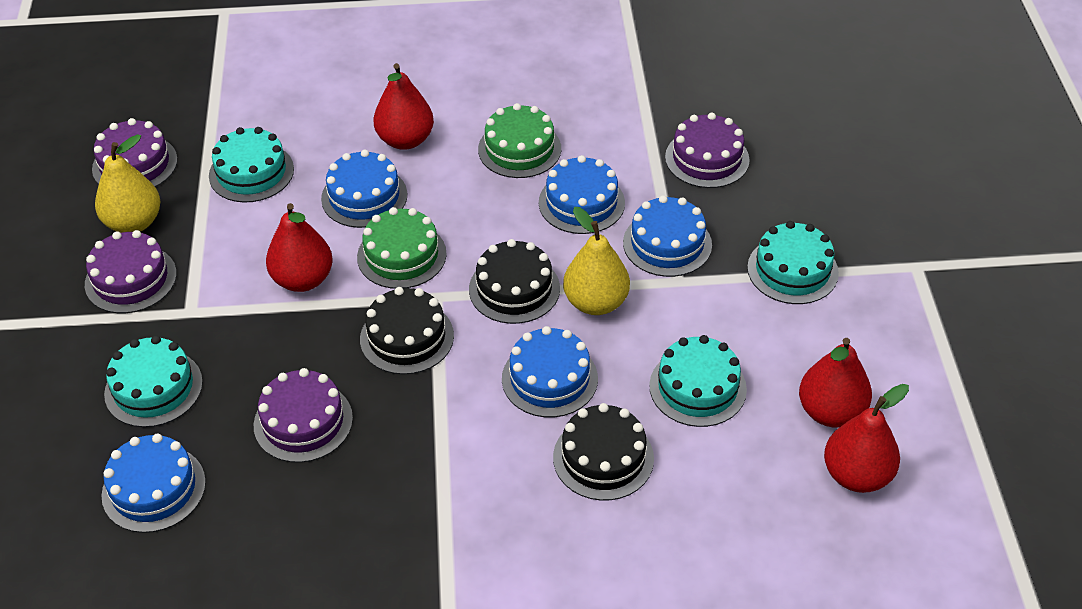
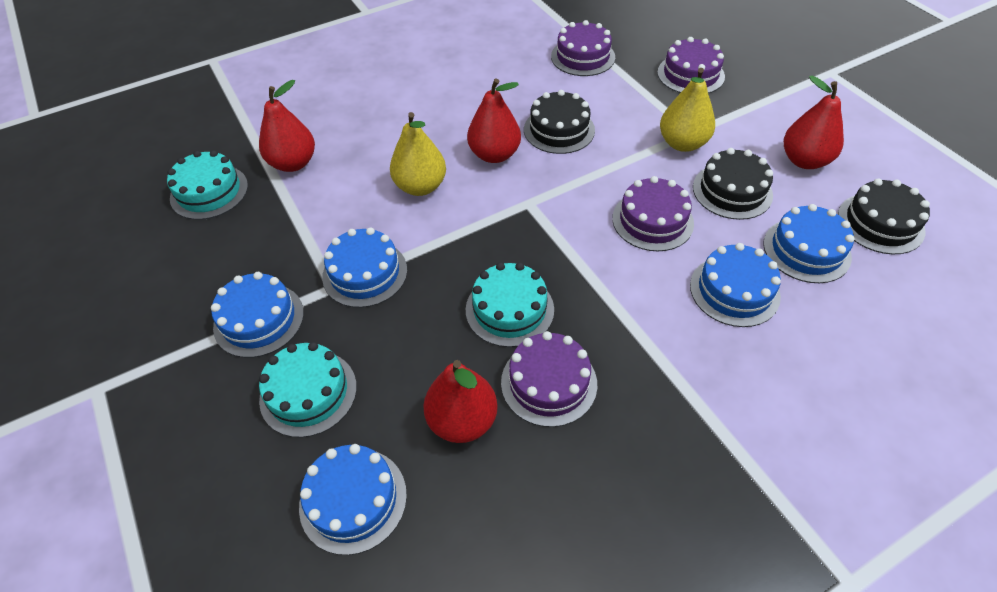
green cake: [357,207,447,289] [478,103,561,178] = 2 -> none = 0
turquoise cake: [104,336,203,427] [209,127,294,203] [649,335,747,427] [747,221,839,304] = 4 -> [167,150,248,220] [259,342,357,438] [466,262,554,347] = 3

